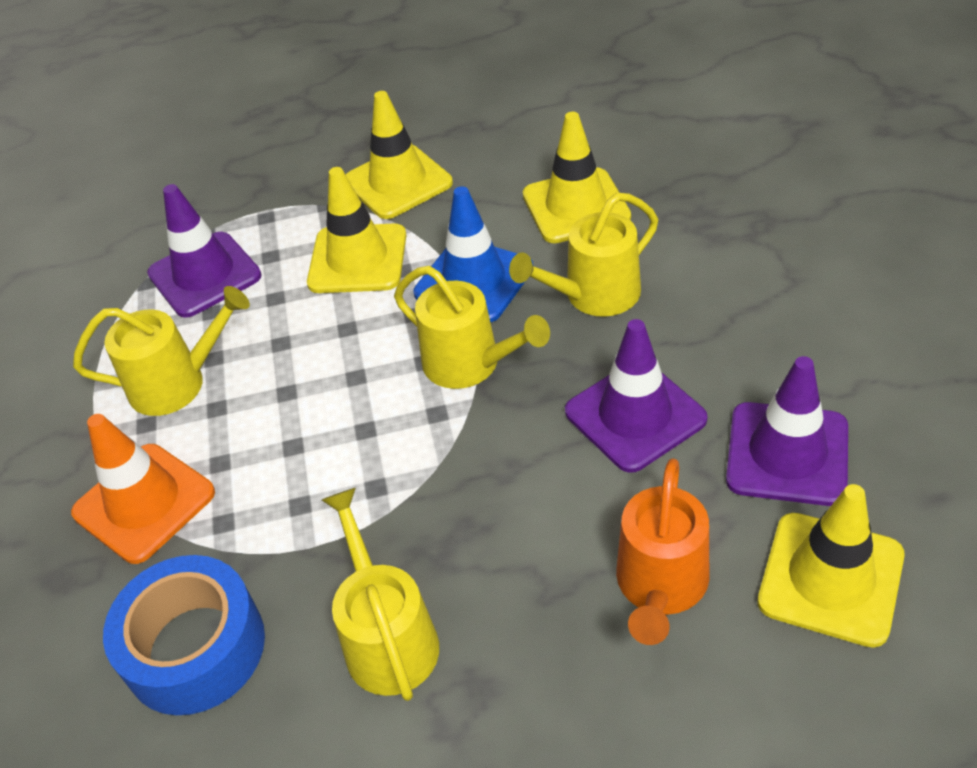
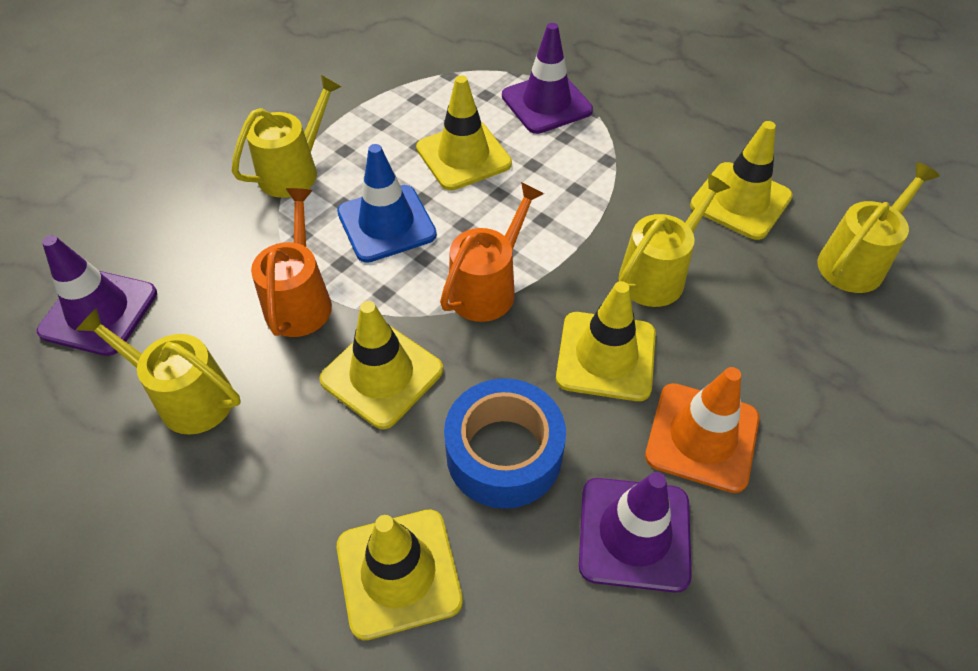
orange watering can: [616,458,709,645] = 1 -> [251,188,332,337] [440,182,544,322] = 2
yellow traffic cone: [307,167,406,293] [346,91,453,219] [523,112,631,243] [758,484,905,648] = 4 -> [319,301,443,429] [337,509,463,641] [416,75,512,190] [556,281,656,401] [690,121,793,240] = 5

